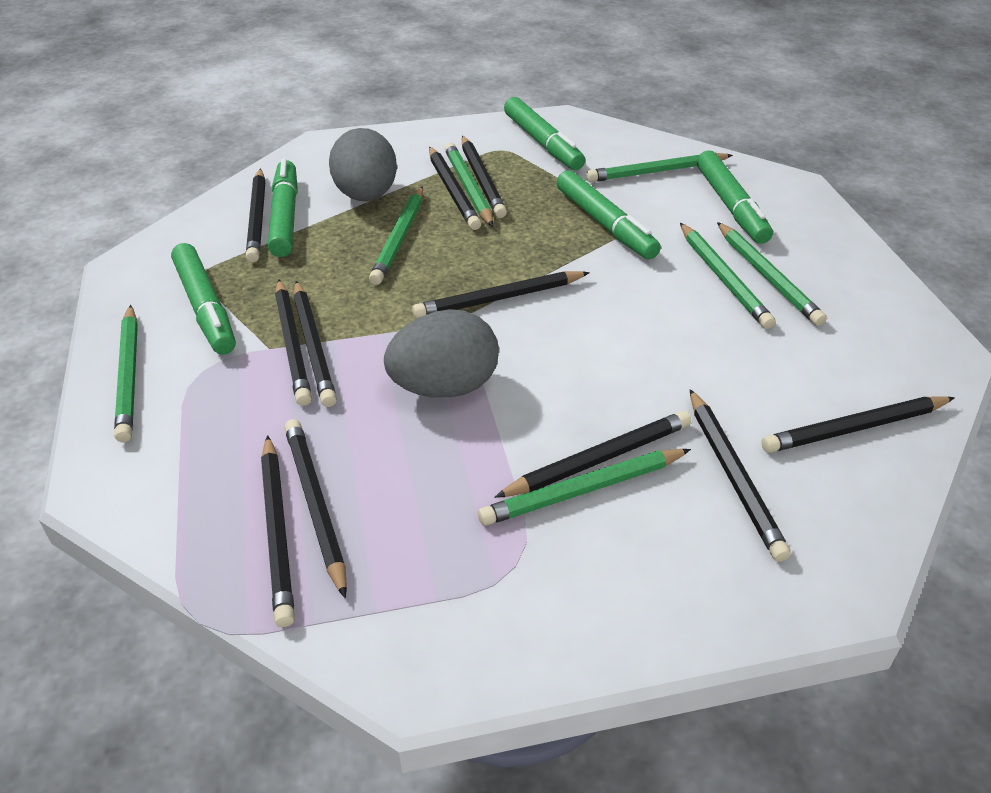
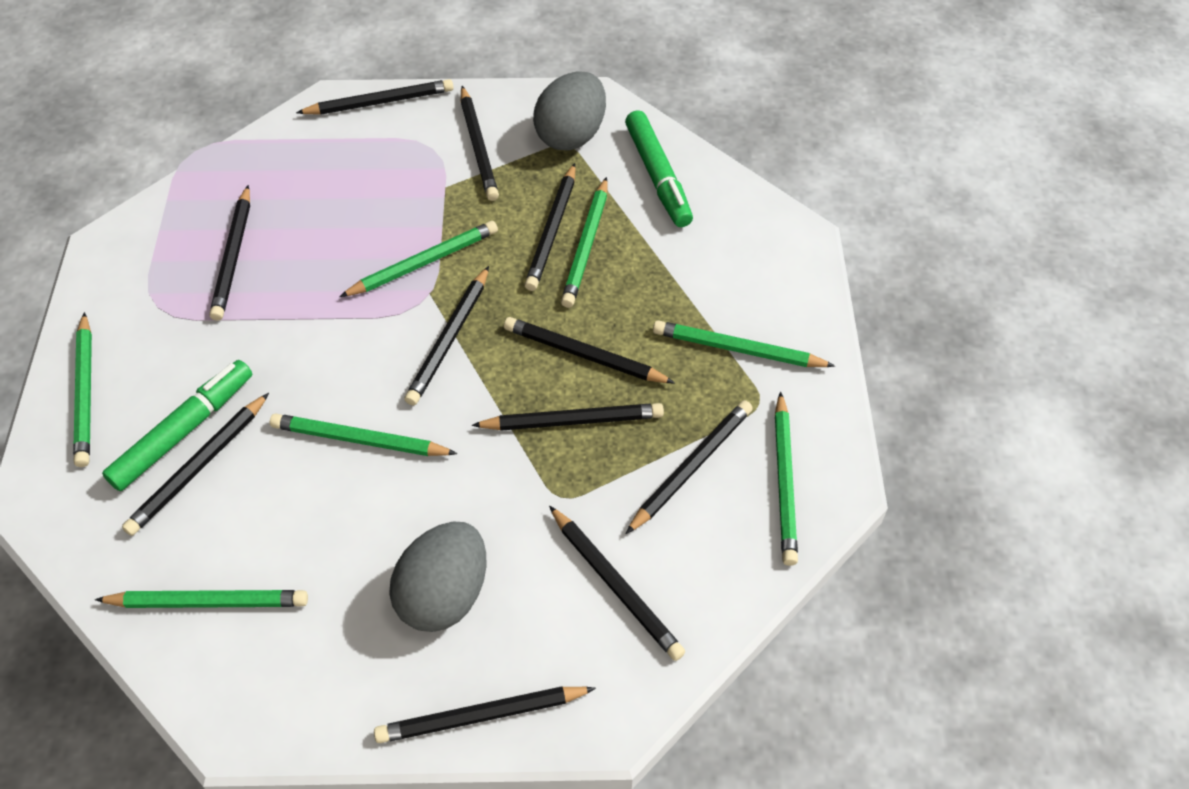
green marker: [171,243,236,355] [268,159,298,257] [504,97,585,170] [556,170,661,259] [697,150,773,244] = 5 -> [102,360,252,491] [625,110,693,227] = 2

